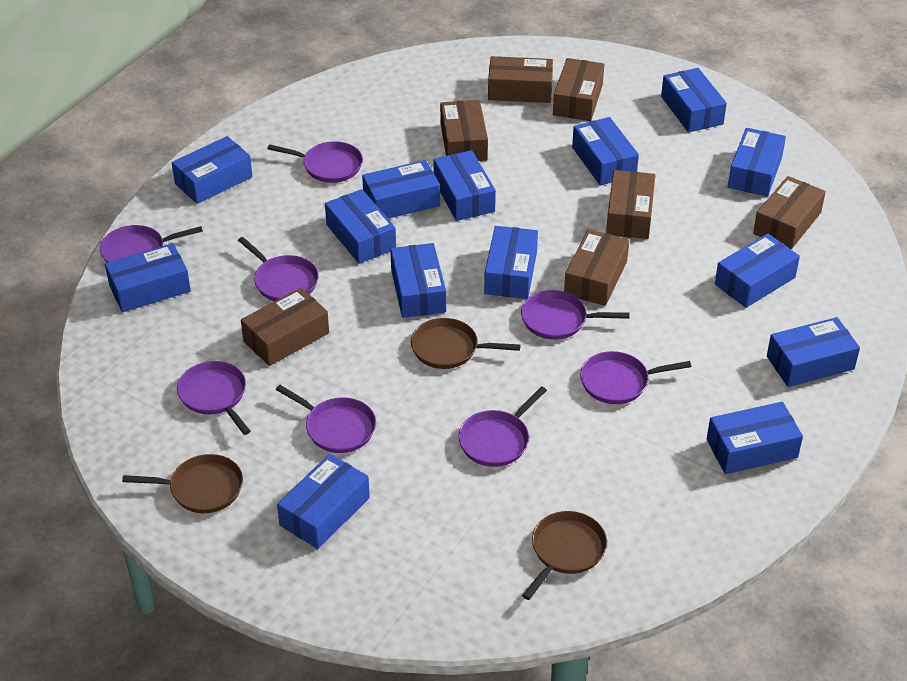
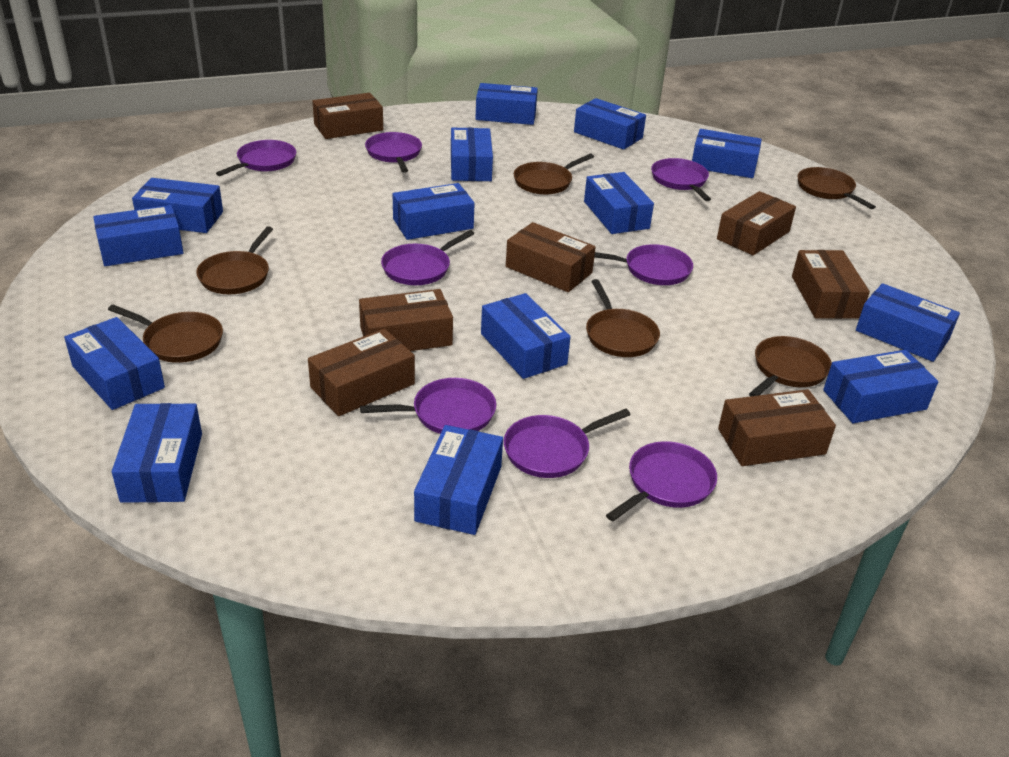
brown pan: [122,454,243,513] [411,318,521,369] [522,511,607,600] = 3 -> [108,305,223,363] [196,226,273,294] [514,154,594,195] [586,279,660,357] [749,336,832,396] [797,167,876,209] = 6

